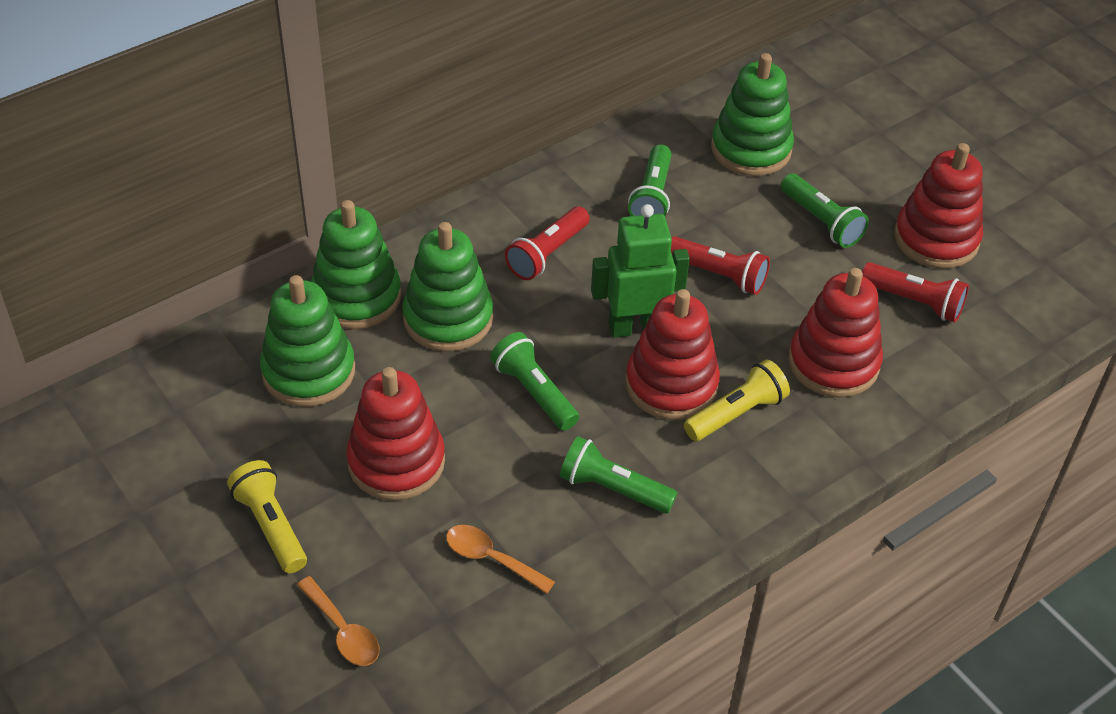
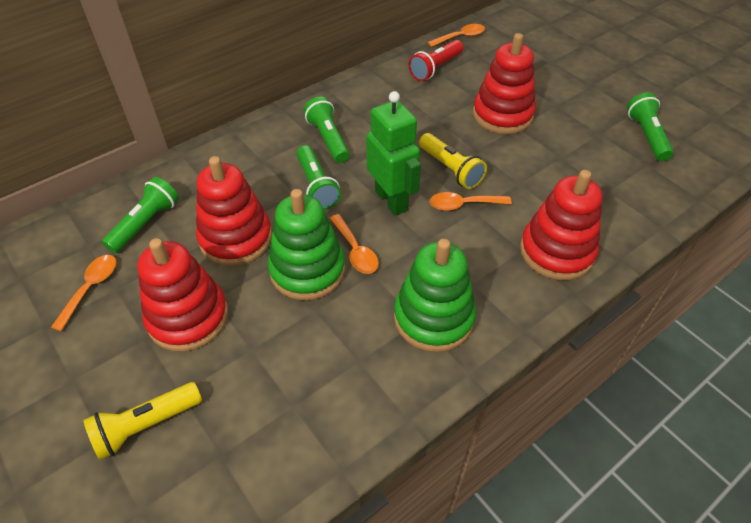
green stacking toy: [260,275,355,407] [311,200,401,329] [402,222,493,352] [711,53,794,176] = 4 -> [268,189,345,300] [394,239,476,352] = 2
orange spoon: [297,576,379,666] [446,525,555,594] = 2 -> [51,255,116,331] [330,214,379,274] [427,24,485,47] [430,192,512,211] = 4
red flashlight: [505,206,590,280] [671,236,770,295] [862,262,969,322] = 3 -> [409,40,464,81] = 1

